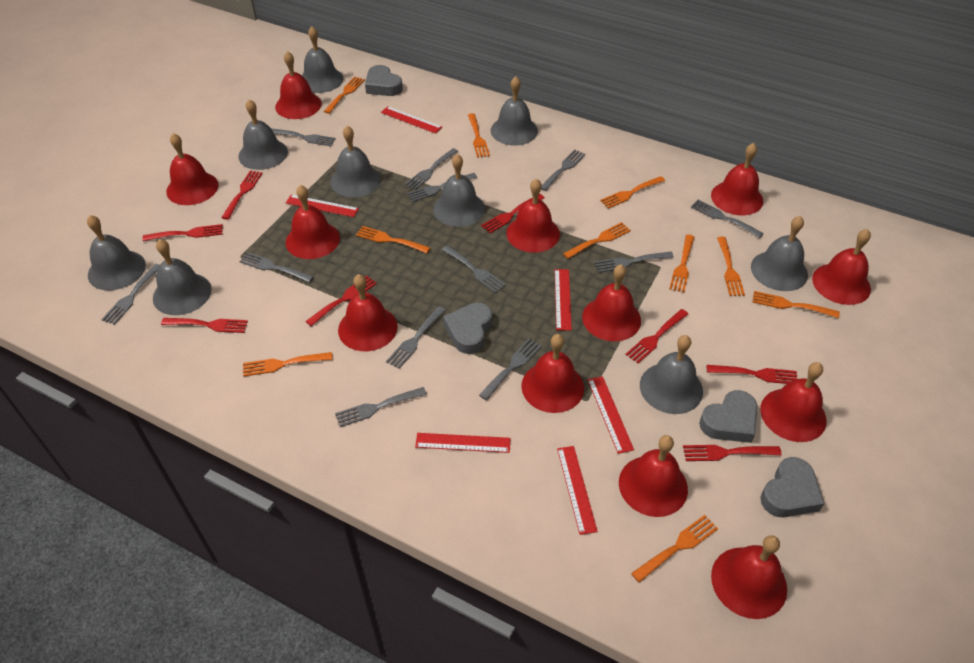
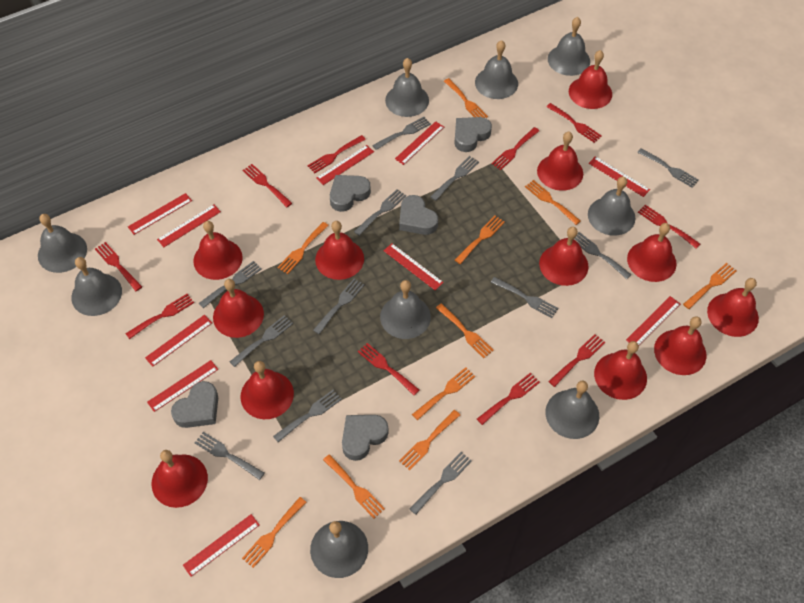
grey heart: [365,65,403,96] [443,303,492,354] [699,390,757,443] [760,457,825,517] = 4 -> [171,381,218,428] [330,175,371,212] [342,415,389,461] [399,195,438,235] [454,117,492,152] = 5
red fork: [143,224,223,241] [161,318,248,333] [221,170,263,220] [305,276,377,326] [481,194,545,233] [625,309,688,363] [683,445,782,461] [707,365,798,384] = 8 -> [95,242,142,291] [125,294,194,339] [243,164,292,207] [308,135,366,173] [358,343,419,395] [477,373,540,425] [491,127,539,170] [546,103,602,143] [548,334,605,387] [638,205,700,249] = 10
red ruler: [286,195,359,217] [381,106,442,134] [415,433,511,453] [555,269,572,331] [557,446,598,535] [588,376,634,454] = 6 -> [128,193,192,235] [145,315,212,367] [147,360,218,412] [157,204,221,247] [183,514,259,577] [316,145,374,185] [384,243,444,290] [395,121,444,165] [589,156,650,197] [626,296,680,345] = 10

